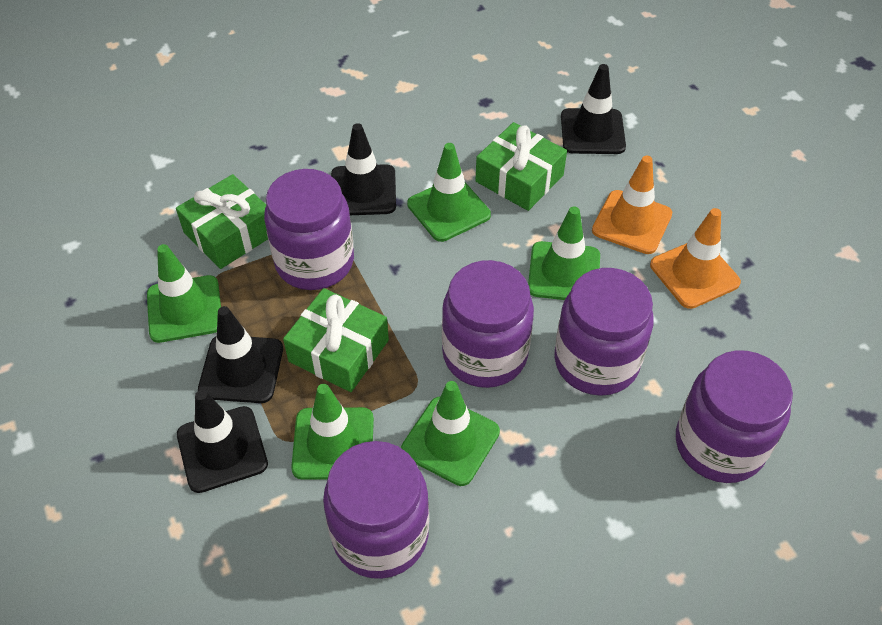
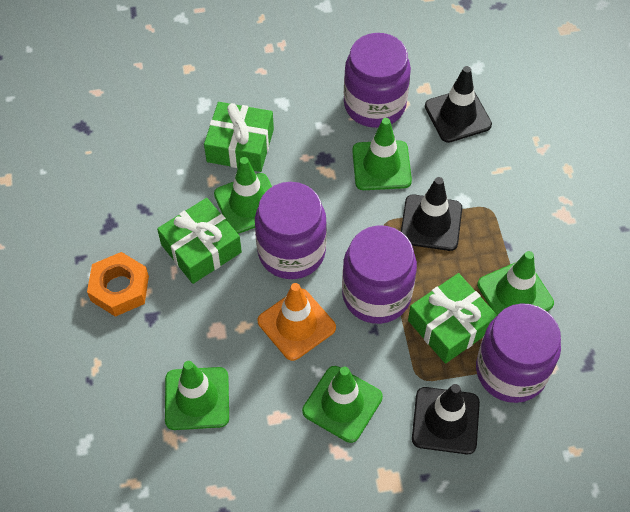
black traffic cone: [177,390,268,493] [198,306,283,403] [331,123,396,215] [561,64,626,154] = 4 -> [401,177,462,251] [412,384,480,454] [425,66,492,143] = 3
orange nut: none = 0 -> [87,252,149,317] = 1
orange traffic cone: [592,156,672,254] [650,208,741,309] = 2 -> [258,283,336,361] = 1
purple jar: [264,169,354,290] [323,441,429,579] [442,260,534,388] [554,268,654,396] [676,350,793,483] = 5 -> [255,182,327,279] [342,225,417,324] [344,33,411,128] [476,303,561,403] = 4

